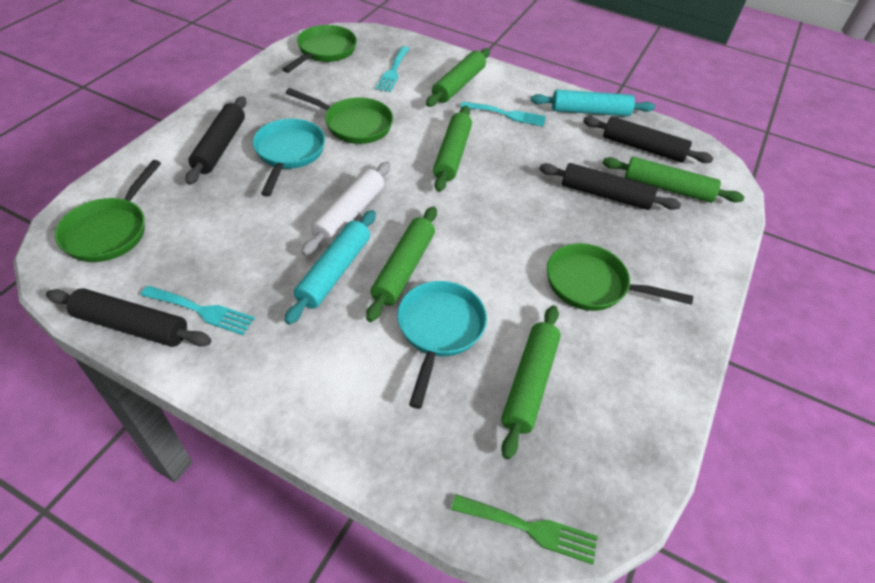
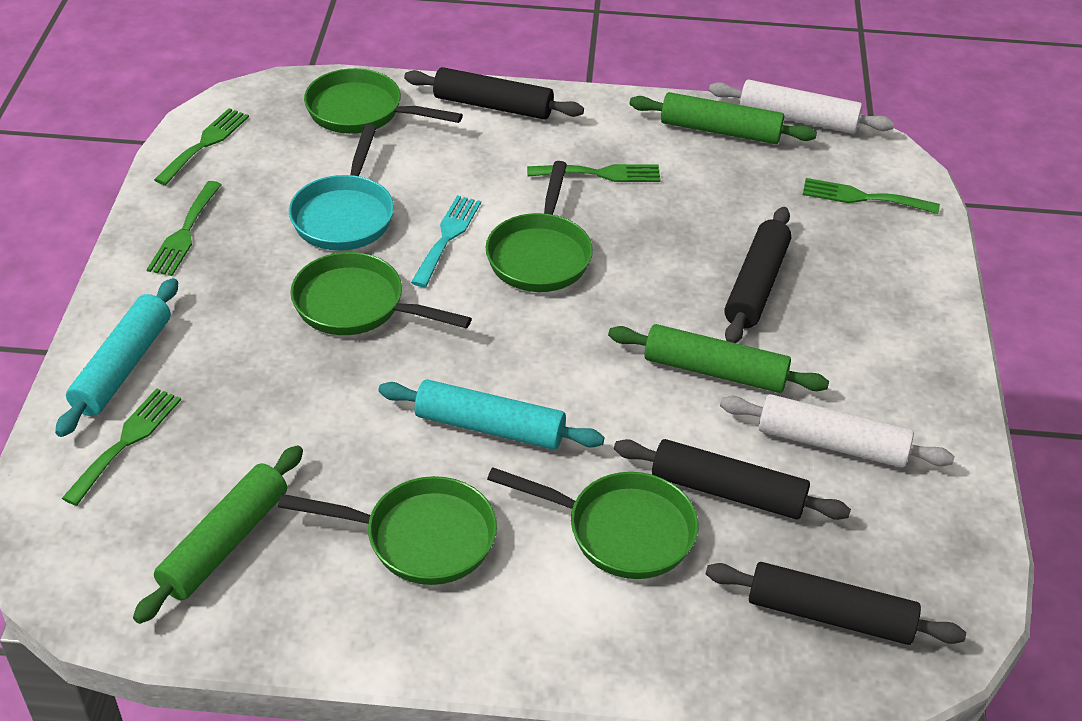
green fork: [451,494,598,564] = 1 -> [62,388,181,506] [147,181,222,276] [154,108,249,185] [527,164,661,182] [803,178,940,214] = 5
green pan: [55,160,161,262] [282,25,357,73] [286,88,393,144] [547,243,693,311] = 4 -> [278,476,497,585] [290,252,472,335] [304,68,463,134] [486,161,593,292] [487,467,698,579] = 5
green rolling pin: [366,207,437,322] [426,48,490,107] [433,106,472,192] [501,305,561,459] [603,157,744,203] = 5 -> [133,445,303,624] [608,324,829,393] [630,92,817,144] = 3
turquoise fork: [141,286,255,335] [376,46,409,92] [461,102,546,126] = 3 -> [411,195,481,287] = 1
turquoise pan: [253,119,325,197] [397,281,487,409] = 2 -> [289,124,394,251] = 1
white rolling pin: [301,162,391,256] = 1 -> [709,80,894,134] [720,394,954,468] = 2

